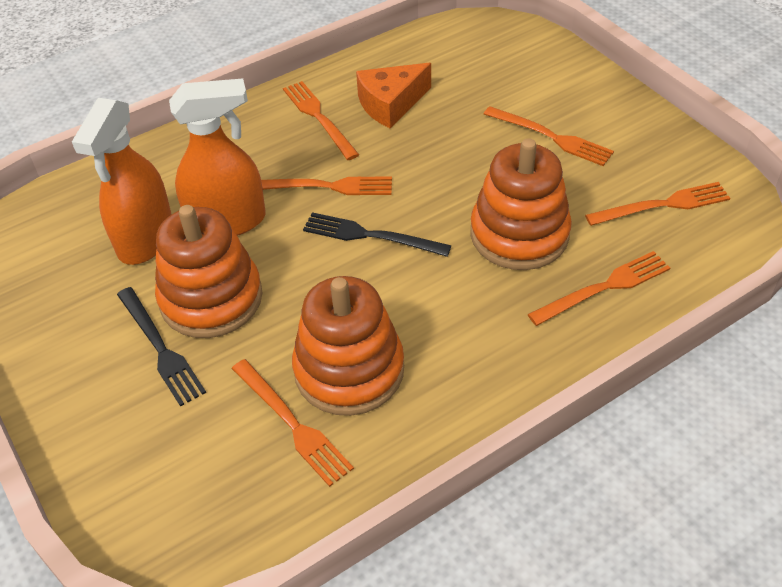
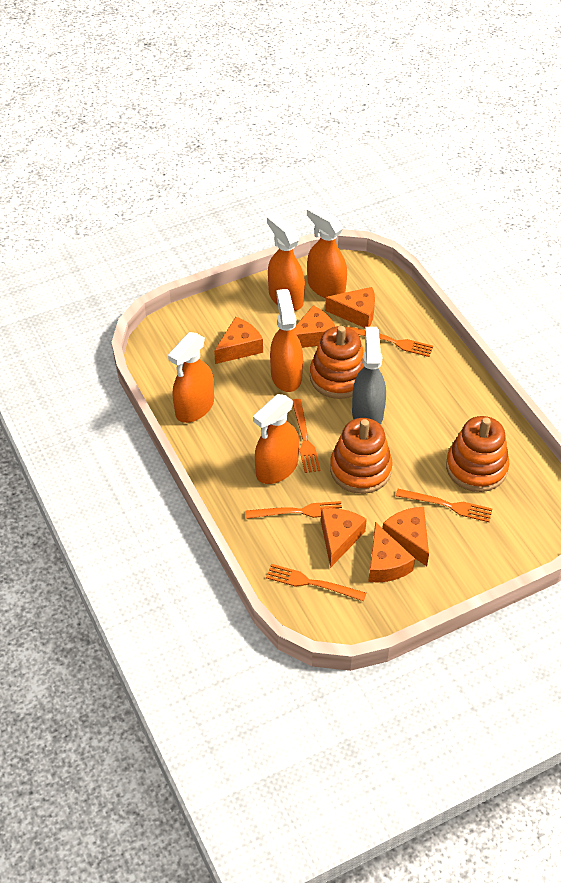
black fork: [117,287,206,407] [303,212,451,257] = 2 -> none = 0
grey spray bottle: none = 0 -> [352,327,386,425] = 1
orange cheese: [356,63,431,129] = 1 -> [214,317,263,364] [293,305,335,348] [321,508,367,568] [325,287,375,328] [368,522,415,583] [383,507,429,566] = 6
orange fork: [232,359,354,487] [261,177,392,195] [283,81,359,160] [484,106,614,166] [528,251,670,326] [585,182,730,226] = 6 -> [246,501,342,519] [266,564,366,601] [293,399,321,473] [349,327,433,357] [396,489,492,522] = 5
orange spray bottle: [72,98,172,265] [169,78,266,236] = 2 -> [168,332,214,423] [253,394,299,484] [267,214,305,311] [270,289,303,392] [307,205,347,298] = 5

